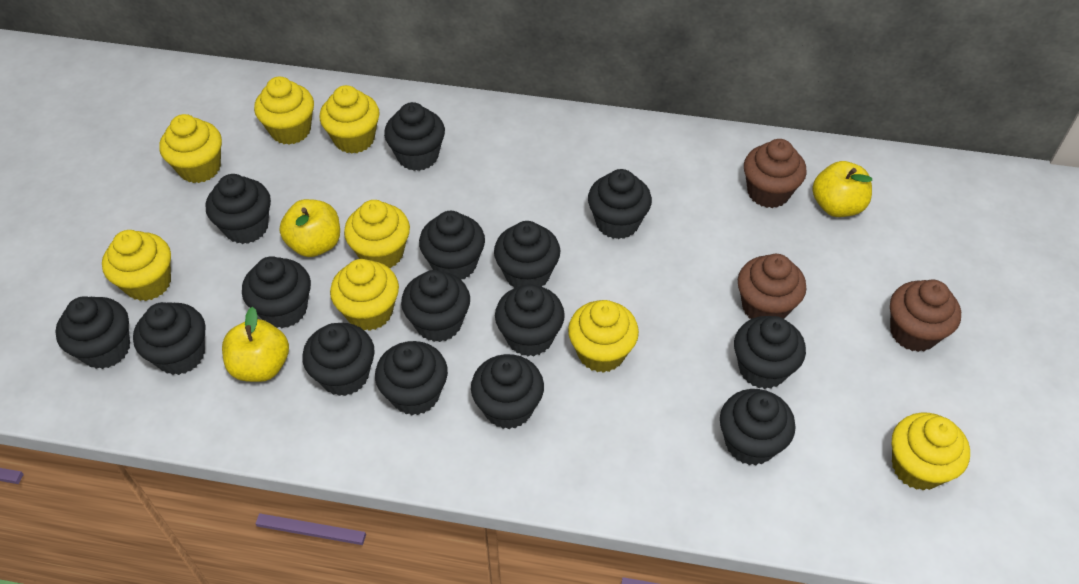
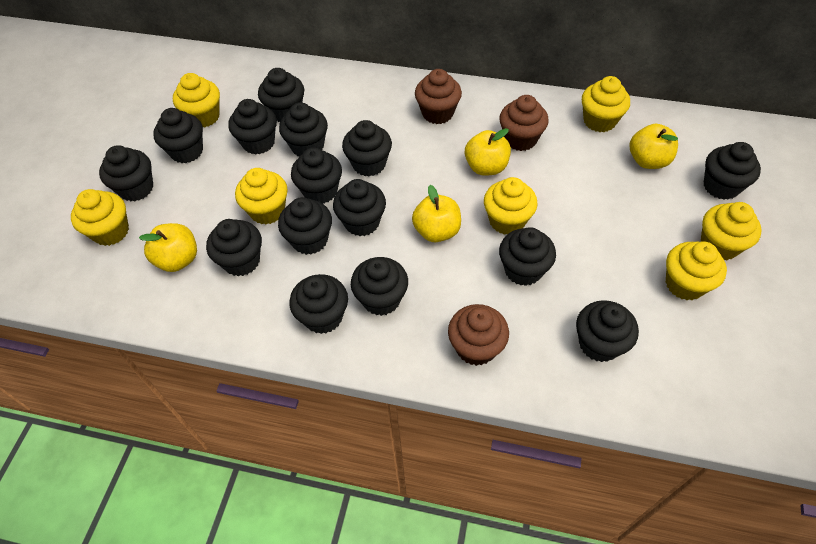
yellow apple: [222,307,289,382] [279,199,340,257] [812,161,872,217] = 3 -> [139,223,197,272] [412,185,461,242] [465,128,511,176] [630,124,678,169] = 4
yellow cupcake: [102,230,171,301] [159,114,222,183] [254,77,314,144] [320,85,380,154] [330,259,399,331] [344,200,410,268] [568,300,639,373] [892,412,970,491] = 8 -> [71,189,129,246] [173,73,220,127] [235,168,288,224] [484,177,538,235] [582,76,630,132] [666,241,727,300] [701,202,762,260] = 7

